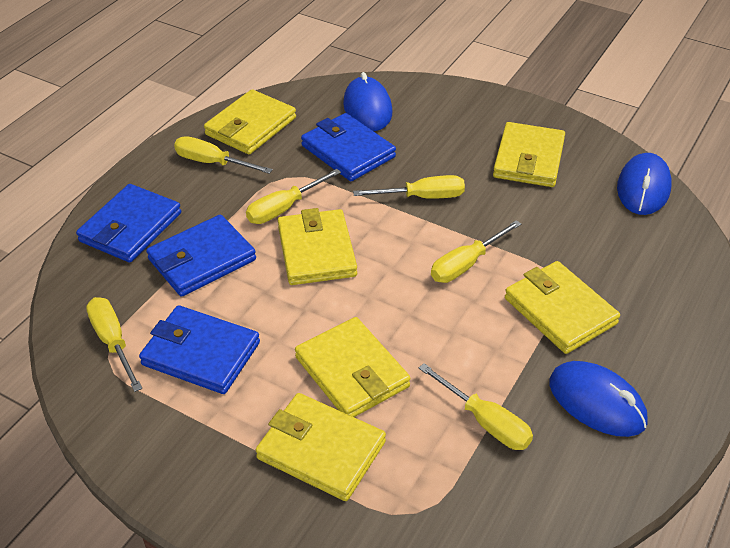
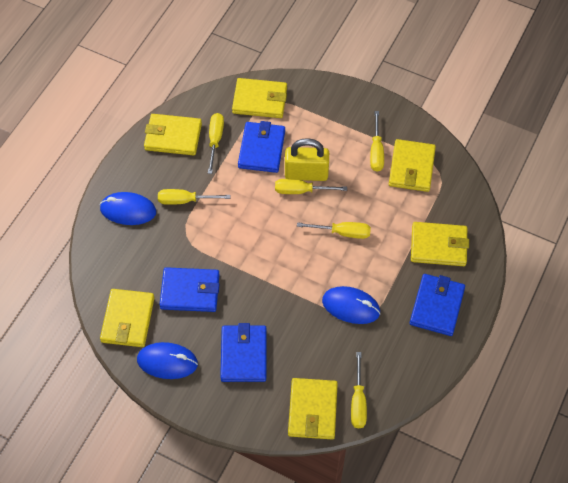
yellow padlock: none = 0 -> [285,138,329,181] = 1

